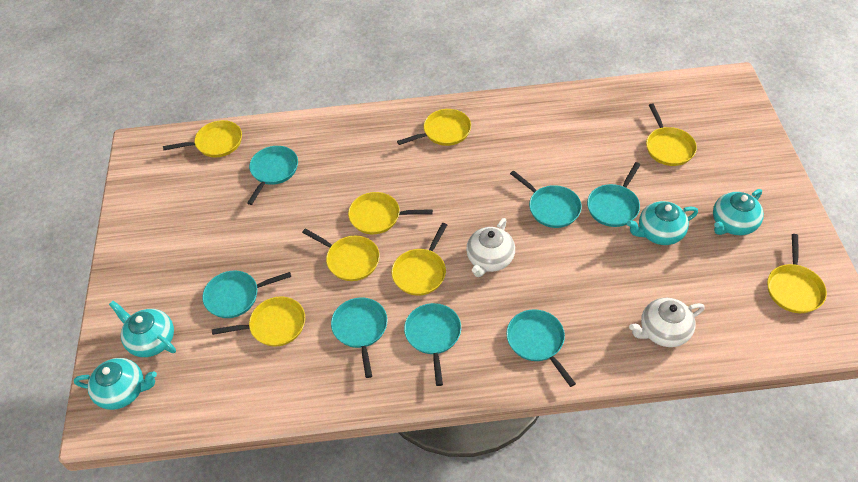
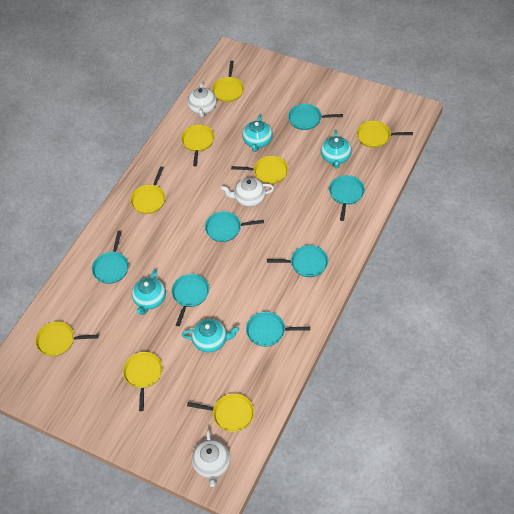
white teapot: [466,218,515,277] [629,298,705,347] = 2 -> [187,82,217,118] [192,429,230,487] [221,177,274,207] = 3

